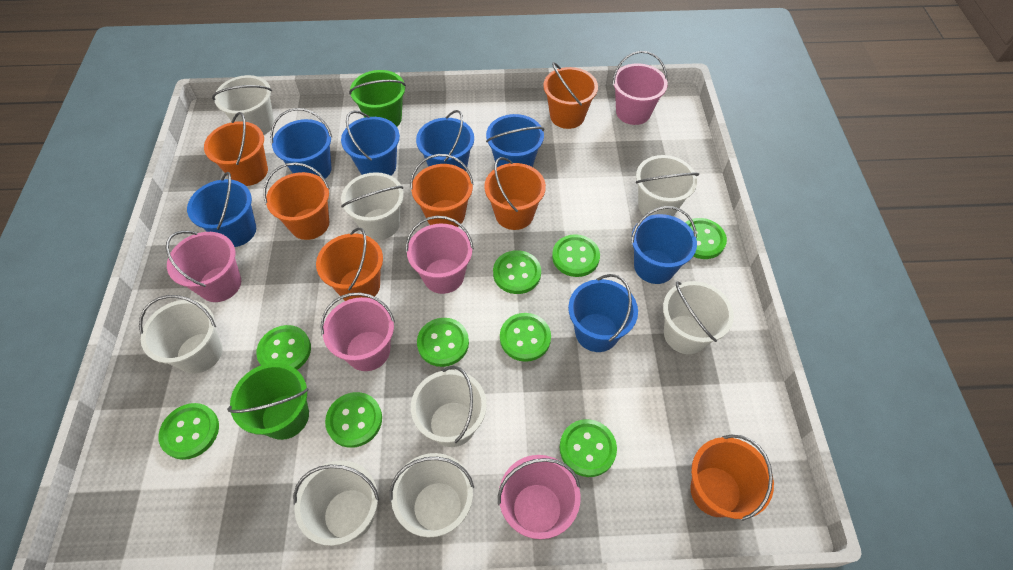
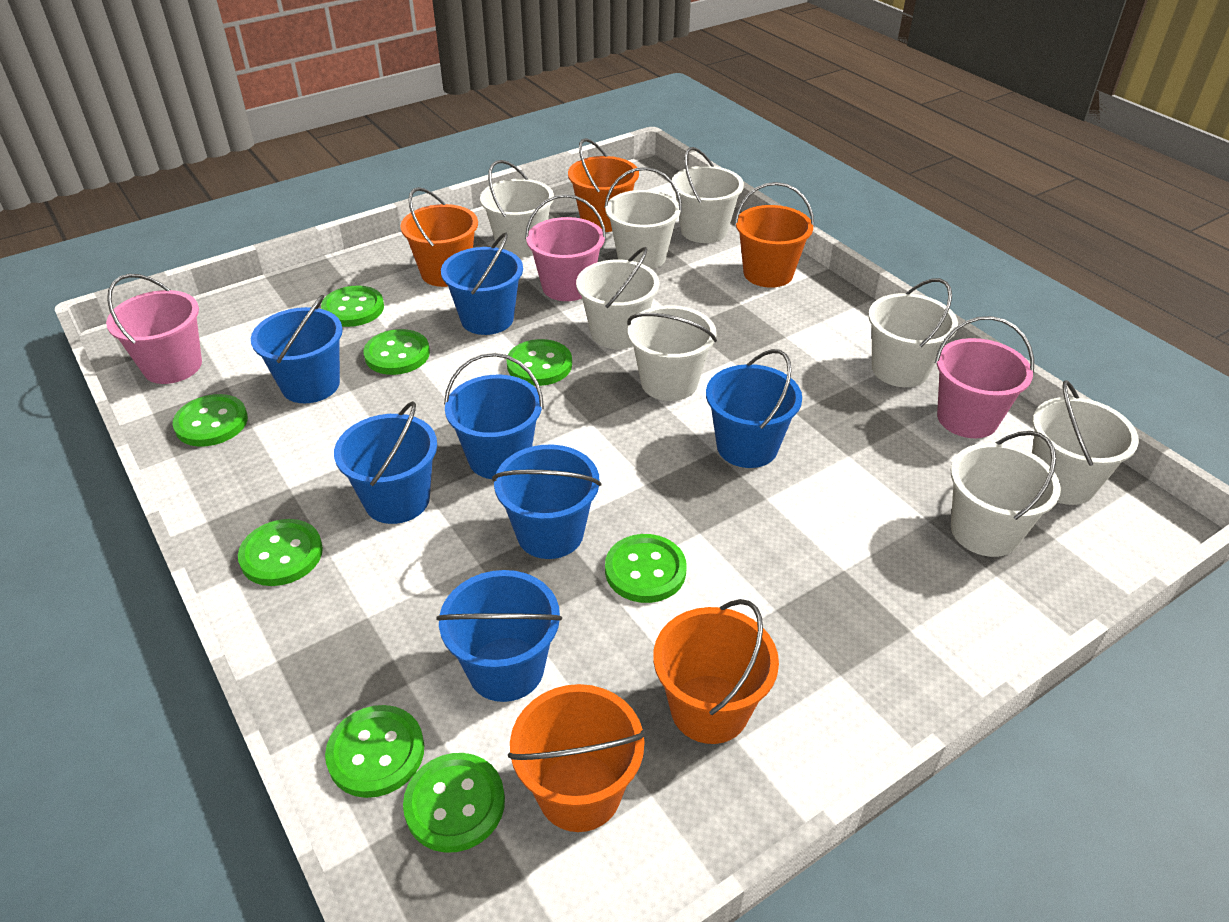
green bucket: [227,363,309,440] [349,70,406,126] = 2 -> none = 0
green button: [158,403,219,460] [256,325,311,370] [325,392,382,448] [417,318,469,367] [493,250,541,294] [500,313,551,362] [552,234,600,277] [560,419,617,477] [685,218,727,259] = 9 -> [173,394,248,447] [238,519,323,586] [321,285,384,327] [325,705,424,798] [364,329,430,375] [403,753,505,853] [507,339,572,386] [605,534,687,603] = 8
orange bucket: [204,112,268,186] [264,163,330,240] [316,228,383,301] [410,154,474,227] [484,157,546,230] [543,62,598,129] [690,434,774,521] = 7 -> [400,187,478,287] [508,684,646,832] [568,138,639,232] [653,599,779,744] [734,182,814,288] = 5
pink bucket: [166,231,241,302] [320,293,395,371] [406,216,474,294] [498,455,581,539] [612,51,668,125] = 5 -> [106,274,202,384] [525,194,606,301] [935,316,1034,438] = 3

